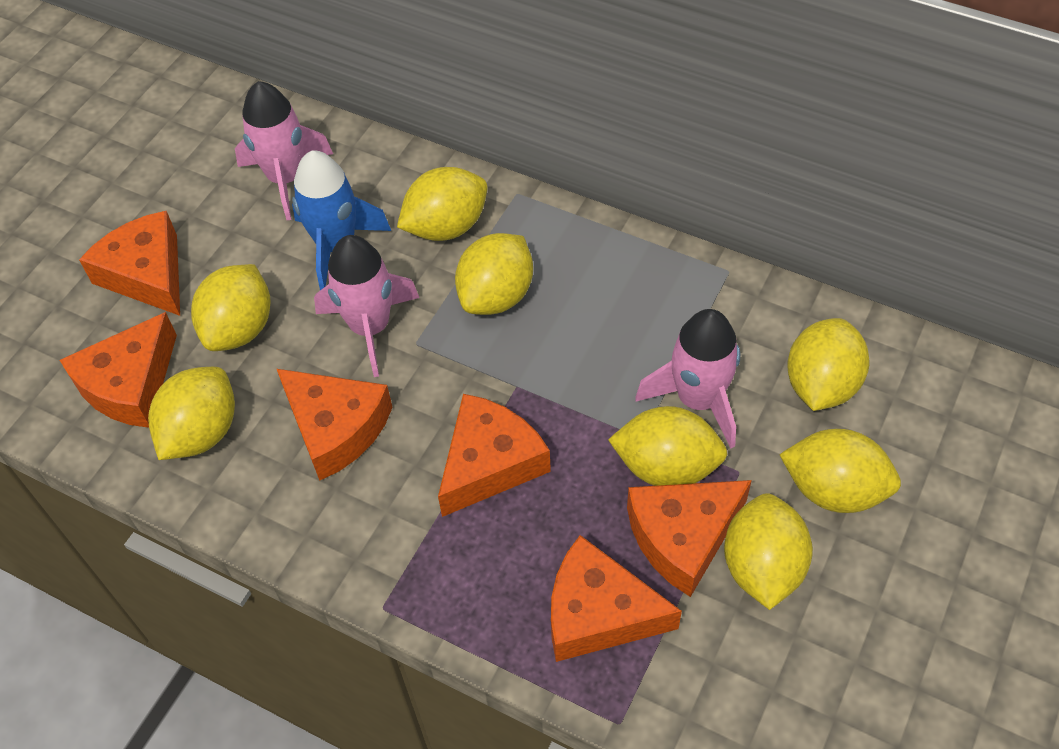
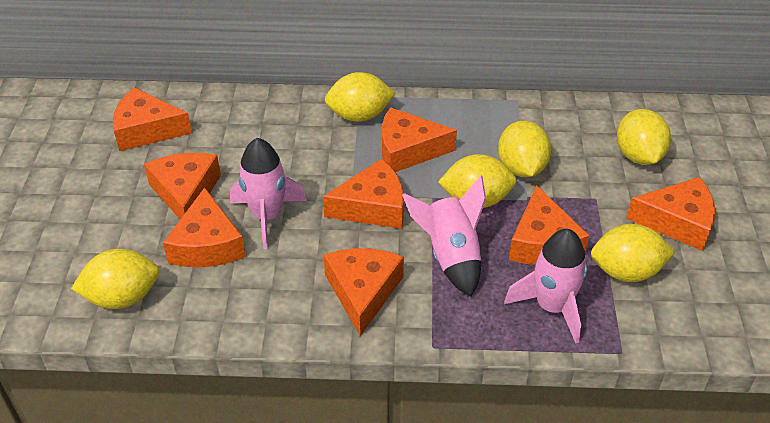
blue rocket: [292,150,391,290] = 1 -> none = 0
orange cheese: [60,312,177,428] [79,211,180,316] [277,369,392,481] [438,394,551,517] [551,535,682,662] [627,480,752,597] = 6 -> [113,87,192,151] [144,153,221,219] [163,187,246,268] [323,158,404,229] [324,248,404,336] [382,107,457,172] [509,186,590,265] [626,177,715,251] = 8
yellow lemon: [148,367,235,460] [191,264,270,351] [397,167,488,241] [455,233,533,315] [608,406,727,486] [724,493,813,610] [779,429,901,513] [787,318,869,411] = 8 -> [71,249,159,309] [325,72,396,122] [438,154,517,208] [498,121,551,177] [591,224,675,282] [617,109,671,165] = 6

